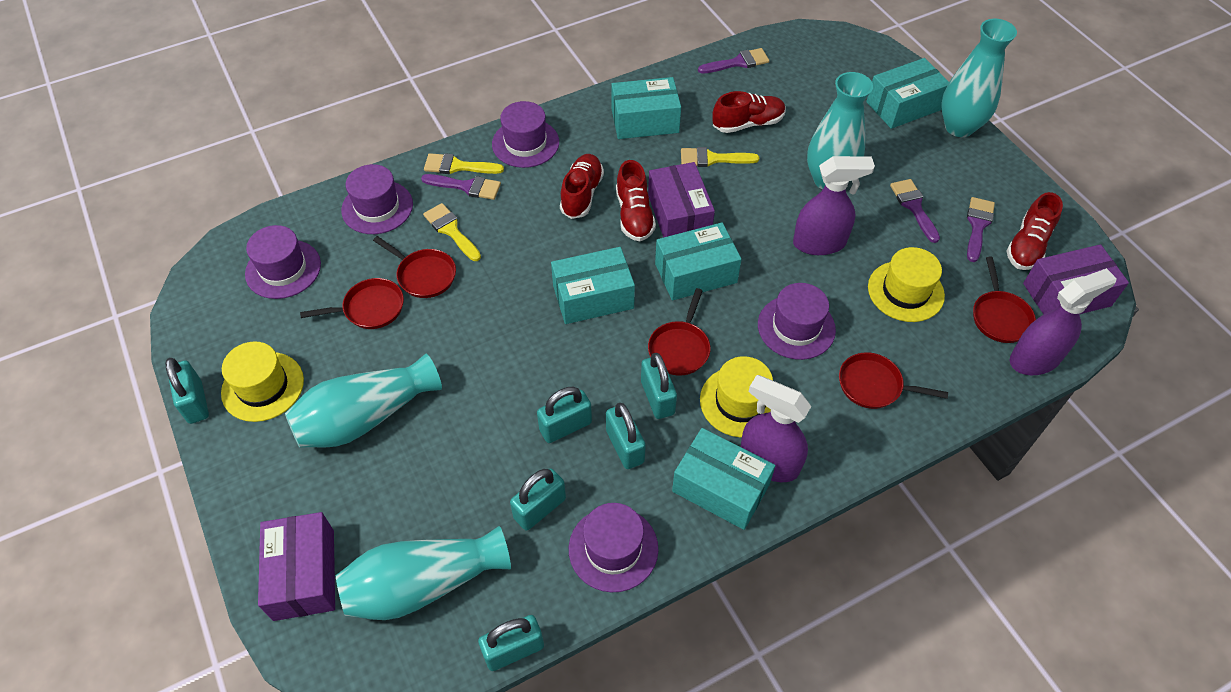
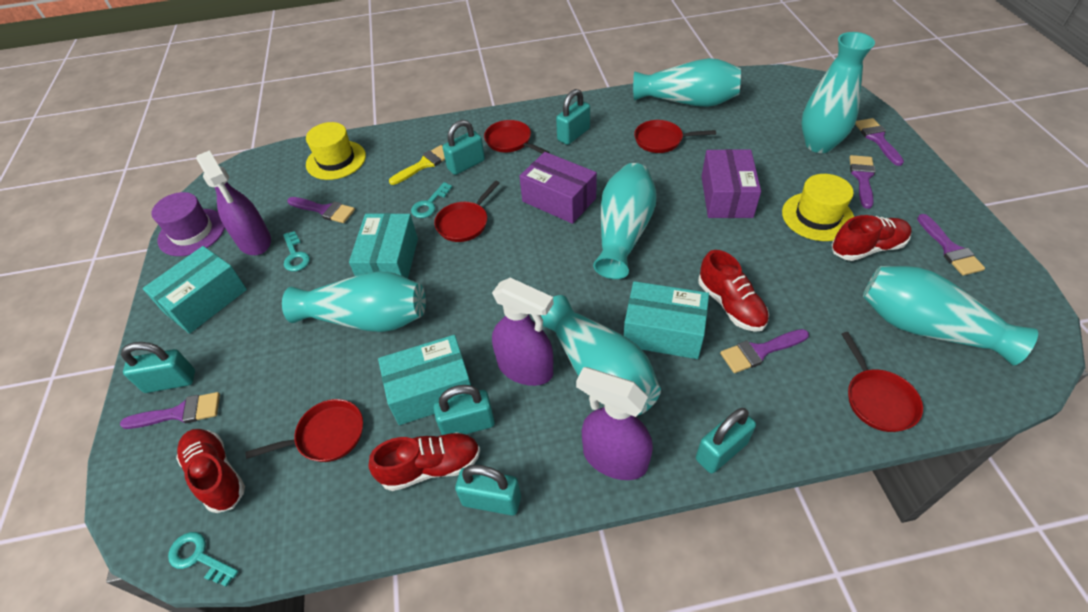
purple box: [258,512,335,621] [648,162,715,238] [1023,244,1129,315] = 3 -> [520,152,597,224] [701,149,761,218] = 2
purple brush: [421,174,501,200] [698,48,769,74] [890,179,940,243] [967,197,995,262] = 4 -> [120,392,220,429] [287,197,355,223] [720,329,809,373] [849,155,876,209] [855,118,904,166] [917,214,985,276] = 6
purple hat: [245,225,321,299] [341,164,413,234] [492,101,559,168] [569,503,659,592] [758,283,836,360] = 5 -> [152,192,225,256] = 1
turquoise box: [551,247,635,324] [611,77,681,139] [655,223,742,301] [672,428,776,530] [866,58,949,129] = 5 -> [142,246,247,334] [349,213,418,278] [378,335,471,425] [624,281,709,359] = 4
turquoise key: none = 0 -> [168,532,239,587] [283,231,310,271] [411,182,452,218] = 3
turquoise vase: [285,354,442,448] [336,526,511,620] [807,72,873,190] [941,19,1017,137] = 4 -> [282,271,426,332] [541,295,661,415] [593,163,657,279] [633,58,741,107] [802,32,875,153] [863,266,1038,365] = 6
yellow brush: [423,203,481,261] [424,153,504,174] [681,147,759,167] = 3 -> [389,145,445,185] = 1
yellow hat: [221,341,304,422] [700,356,773,438] [868,247,945,322] = 3 -> [306,122,366,180] [782,174,854,241] = 2

